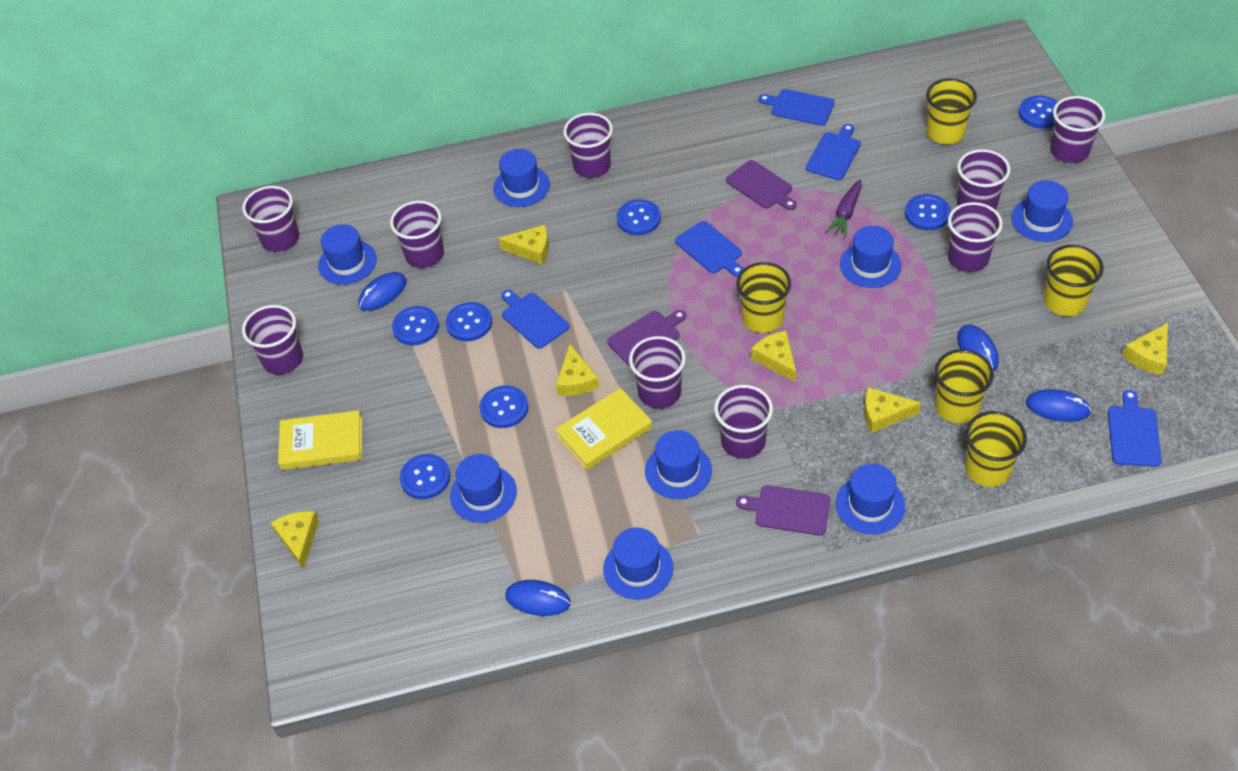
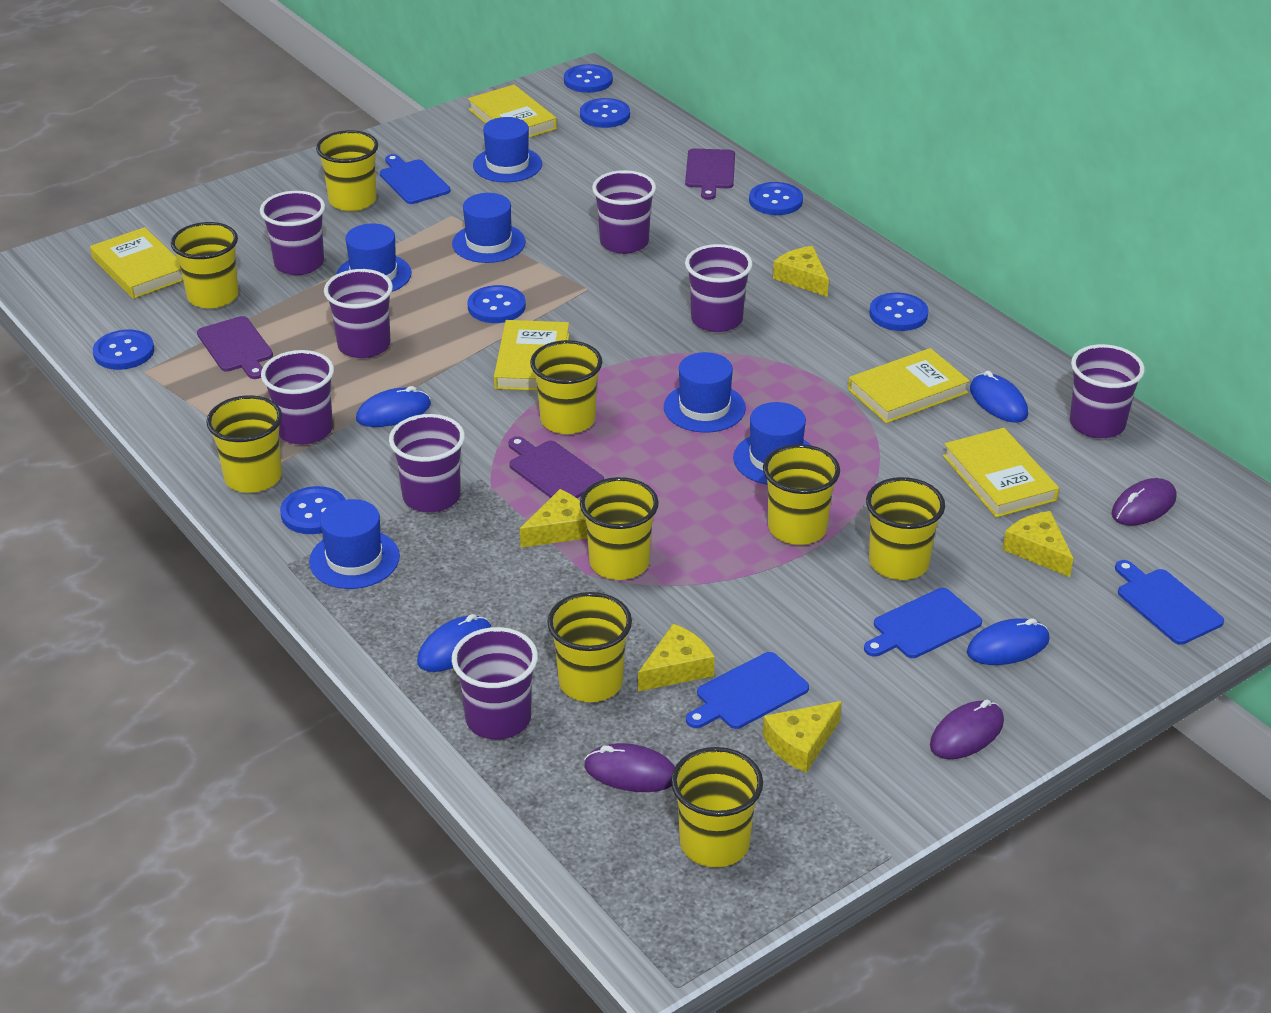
blue cutting board: [501,290,570,349] [675,221,744,277] [759,89,835,126] [806,124,861,180] [1108,390,1162,467] = 5 -> [380,154,451,204] [686,652,809,729] [864,588,982,658] [1115,560,1224,645] = 4
blue hat: [318,225,377,285] [450,454,517,523] [493,149,550,207] [603,527,673,600] [645,430,712,499] [836,464,905,535] [840,226,902,288] [1011,180,1073,242] = 8 -> [309,499,400,589] [336,224,412,292] [452,193,526,263] [473,117,542,183] [664,352,746,433] [733,402,812,485] = 6
purple carrot: [826,179,862,237] = 1 -> none = 0
purple cup: [242,186,299,252] [242,305,303,374] [390,201,444,268] [563,113,613,178] [629,336,686,409] [714,385,773,459] [948,202,1003,272] [957,149,1011,210] [1050,96,1105,163] = 9 -> [260,191,325,275] [261,350,334,444] [324,269,393,358] [389,414,465,512] [452,627,538,740] [592,170,656,254] [685,244,752,332] [1070,344,1145,438] = 8
purple mouse: none = 0 -> [584,743,675,792] [930,699,1004,759] [1111,478,1176,526] = 3
yellow book: [278,410,362,470] [555,388,653,470] = 2 -> [90,227,183,299] [468,85,557,138] [494,320,569,391] [848,348,970,424] [943,428,1059,518] = 5
yellow cheese: [271,511,319,569] [499,225,549,265] [556,344,599,396] [751,331,796,382] [864,387,921,433] [1122,323,1168,375] = 6 -> [520,489,588,547] [638,624,715,691] [763,701,842,773] [773,246,829,297] [1003,511,1074,577] = 5
yellow cup: [736,262,791,333] [926,78,977,144] [935,349,994,423] [965,411,1027,487] [1044,245,1104,316] = 5 -> [171,222,239,309] [206,395,282,493] [316,130,378,211] [530,340,602,434] [547,592,632,702] [580,477,659,580] [671,747,763,867] [763,444,840,545] [866,477,945,580] = 9

